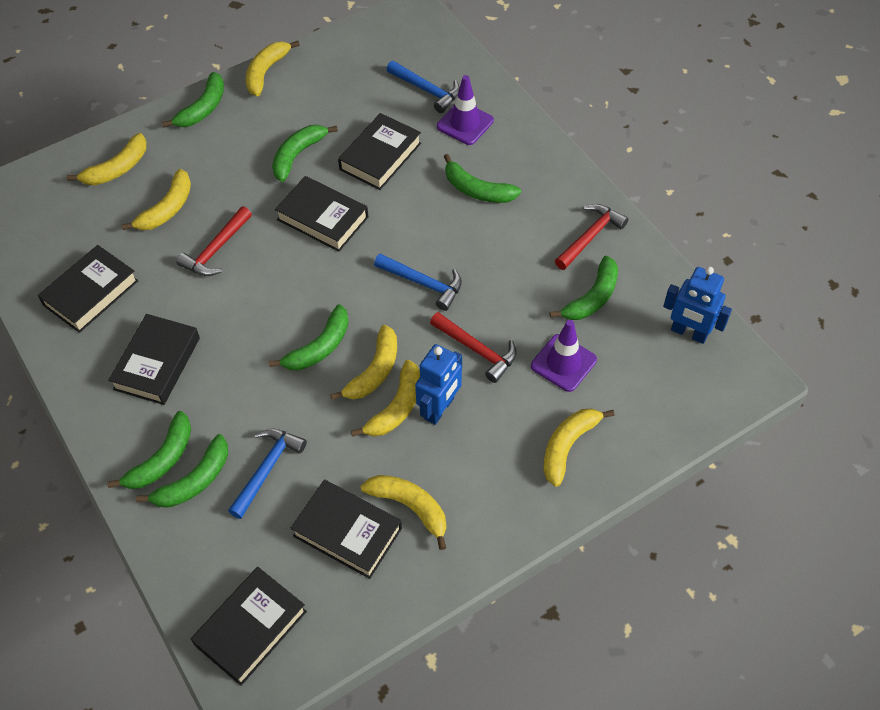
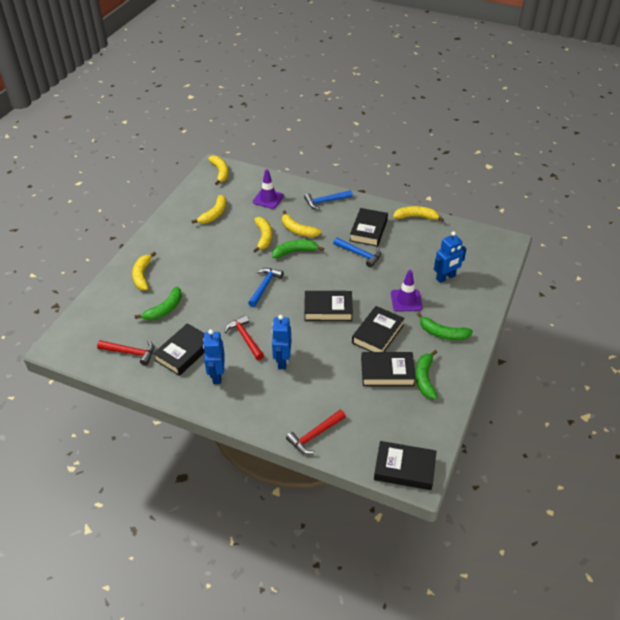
blue robot: [415,344,462,425] [663,267,732,344] = 2 -> [203,330,225,384] [272,315,291,369] [434,231,466,283] = 3
green banana: [107,411,191,489] [136,434,228,508] [162,72,224,128] [269,304,349,371] [272,125,338,182] [444,154,521,203] [549,256,618,320] = 7 -> [135,287,182,320] [272,240,324,258] [415,350,438,399] [417,312,473,340] = 4
yellow banana: [67,133,146,185] [122,169,191,230] [246,41,300,96] [330,325,397,400] [351,360,420,437] [361,475,446,550] [543,408,615,487] = 7 -> [132,252,156,290] [191,195,226,224] [208,156,229,185] [253,217,272,253] [282,210,321,237] [393,206,444,222] = 6

